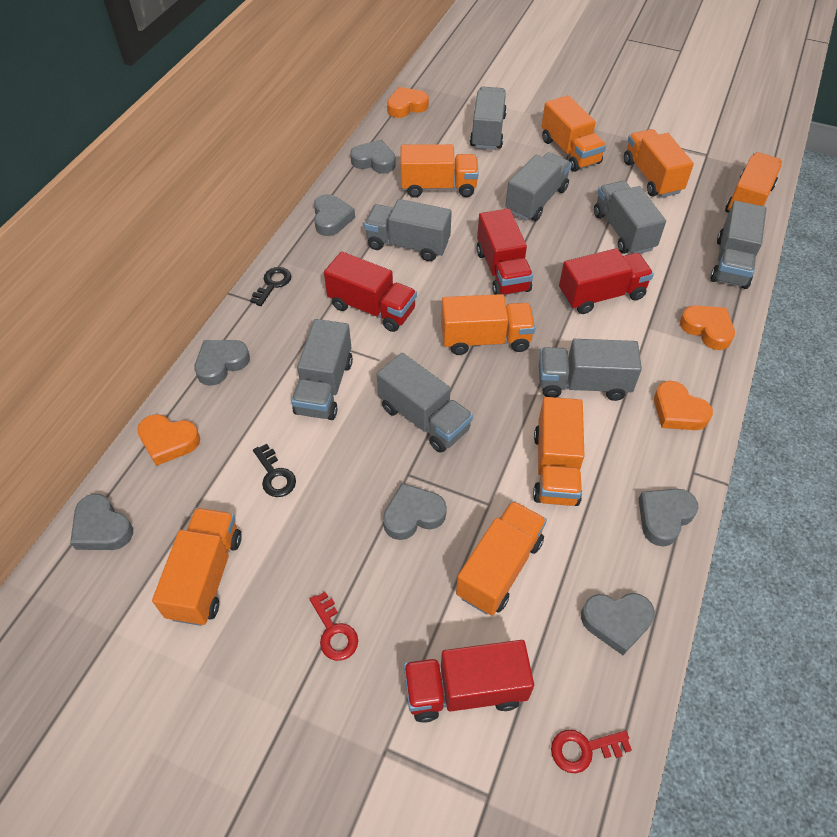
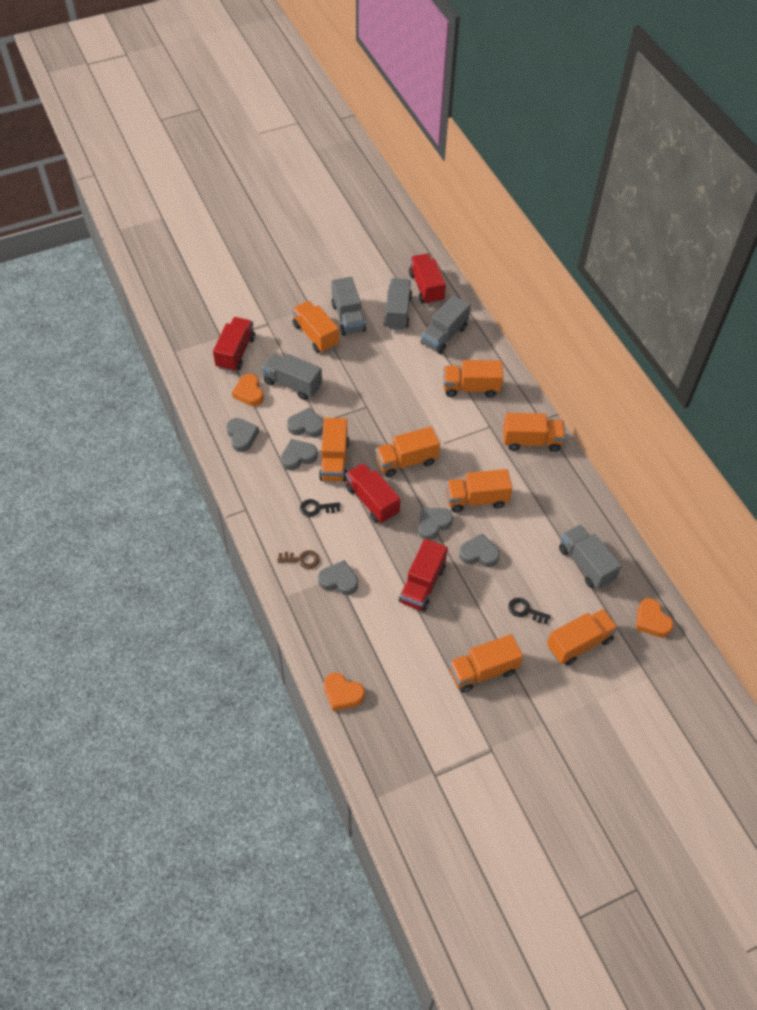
brown key: none = 0 -> [277,550,320,569] = 1
grey heart: [70,494,133,550] [194,340,250,386] [314,194,355,236] [350,140,396,174] [383,483,447,540] [581,593,655,655] [638,489,699,547] = 7 -> [226,418,259,452] [281,439,318,470] [287,408,323,438] [318,560,358,595] [418,508,453,540] [459,534,500,567] = 6
grey truck: [291,319,353,420] [364,199,452,261] [377,353,473,453] [470,87,507,150] [505,153,572,221] [539,339,642,401] [594,181,666,254] [710,201,766,289] = 8 -> [261,354,322,400] [331,277,366,336] [384,278,412,330] [421,295,471,354] [559,524,622,589] = 5
orange heart: [137,414,200,466] [387,87,429,118] [654,381,713,430] [680,305,735,350] = 4 -> [232,374,264,406] [324,672,365,711] [636,598,674,637] = 3
red key: [310,592,358,661] [551,730,632,773] = 2 -> none = 0

